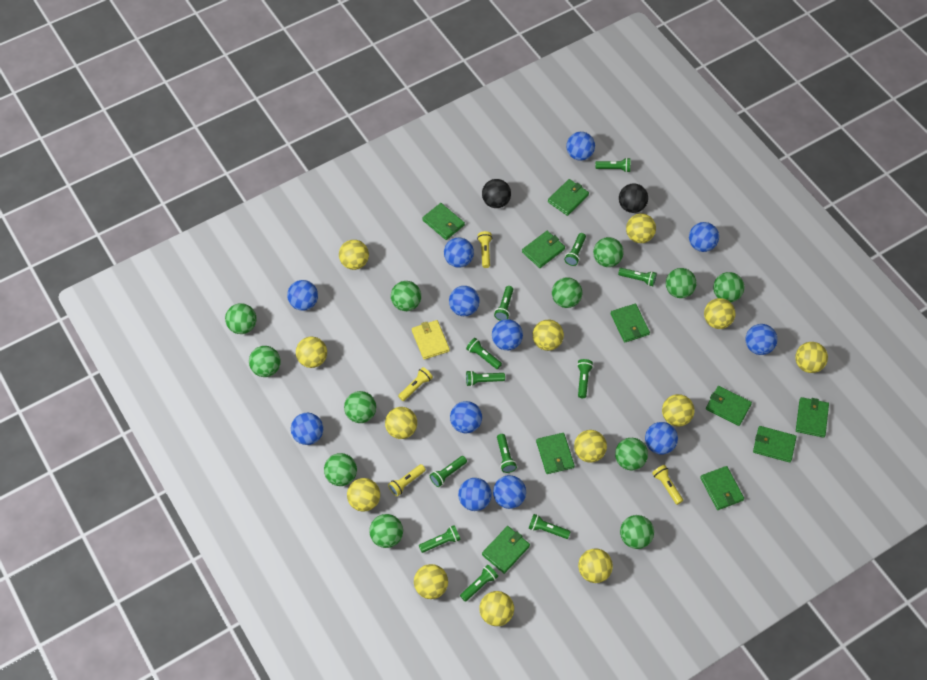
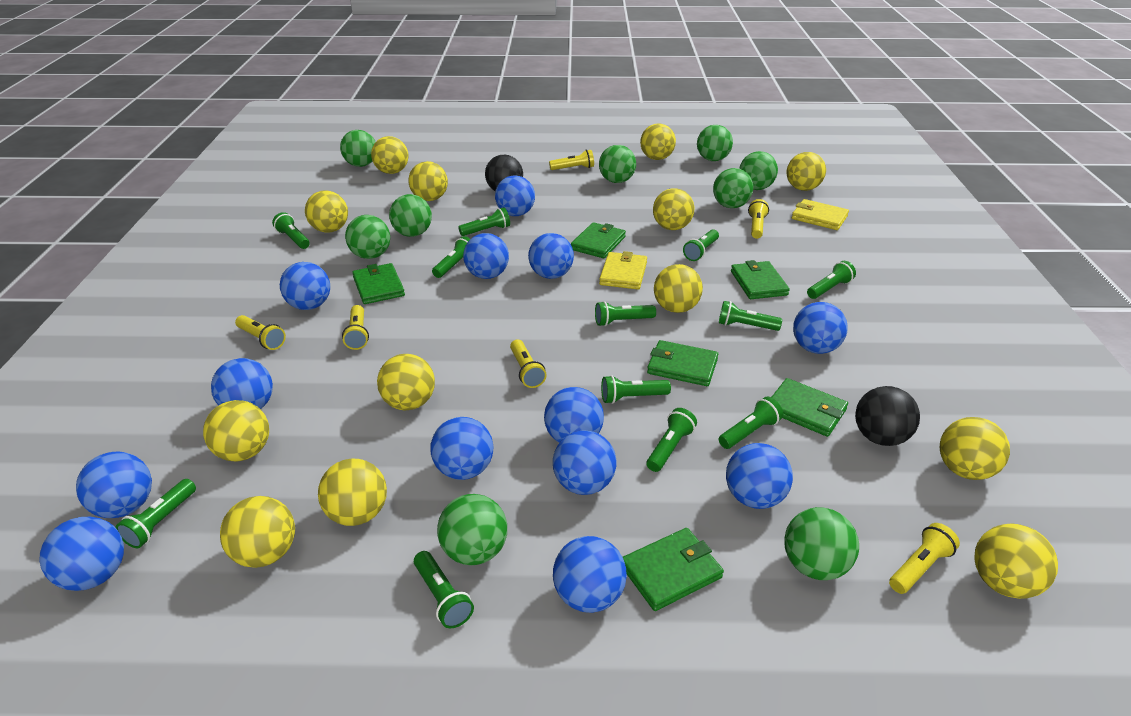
blue ball: [287,280,318,311] [291,413,323,445] [444,238,474,268] [449,286,480,316] [450,401,482,433] [458,478,492,511] [492,319,523,350] [493,475,526,509] [566,132,595,161] [645,422,678,454] [689,222,719,252] [746,324,777,355] = 12 -> [39,517,124,591] [76,452,152,518] [211,358,273,409] [280,262,330,310] [430,417,494,480] [463,233,509,279] [495,175,535,216] [528,233,574,279] [544,387,604,443] [553,430,616,495] [553,536,627,613] [726,443,793,509] [793,302,848,354] = 13
green ball: [225,303,257,334] [249,346,281,377] [324,453,357,486] [344,391,376,423] [369,514,403,548] [391,281,421,311] [552,277,582,308] [593,237,624,267] [615,438,648,470] [620,515,654,549] [666,268,696,298] [713,272,744,302] = 12 -> [340,130,375,167] [345,215,390,259] [389,194,432,237] [437,494,507,565] [599,145,636,183] [697,125,733,161] [713,168,753,208] [739,151,778,190] [784,507,859,580] = 9
green wallet: [422,203,465,240] [482,526,530,574] [522,231,565,268] [536,433,575,474] [548,179,589,216] [610,304,650,342] [700,466,744,510] [706,386,752,426] [753,426,797,463] [796,397,829,438] = 10 -> [352,263,405,304] [571,222,626,258] [623,528,724,611] [647,340,718,386] [731,260,790,299] [772,378,848,437] = 6
yellow flashlight: [388,464,426,496] [398,367,433,401] [477,231,492,268] [652,465,683,505] = 4 -> [235,315,286,350] [342,305,369,350] [510,339,547,388] [549,150,594,170] [748,199,769,239] [889,523,960,594] = 6
yellow wallet: [412,320,450,360] = 1 -> [599,251,647,289] [792,199,849,230] = 2

